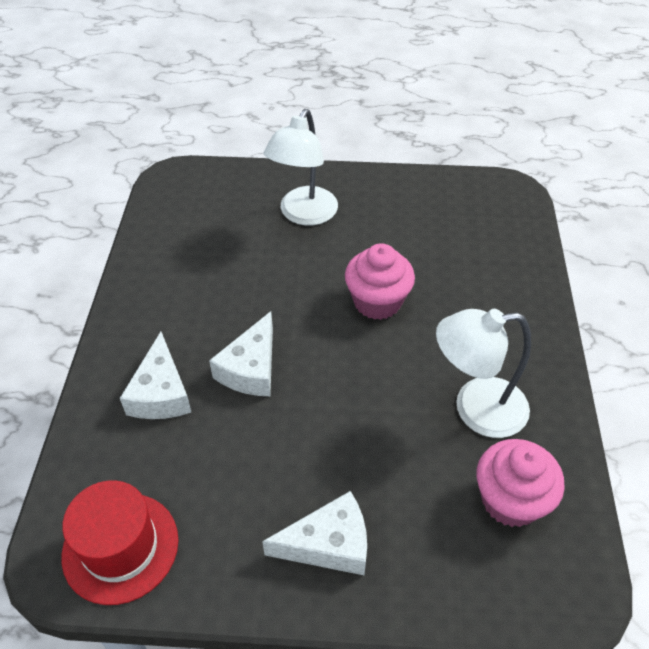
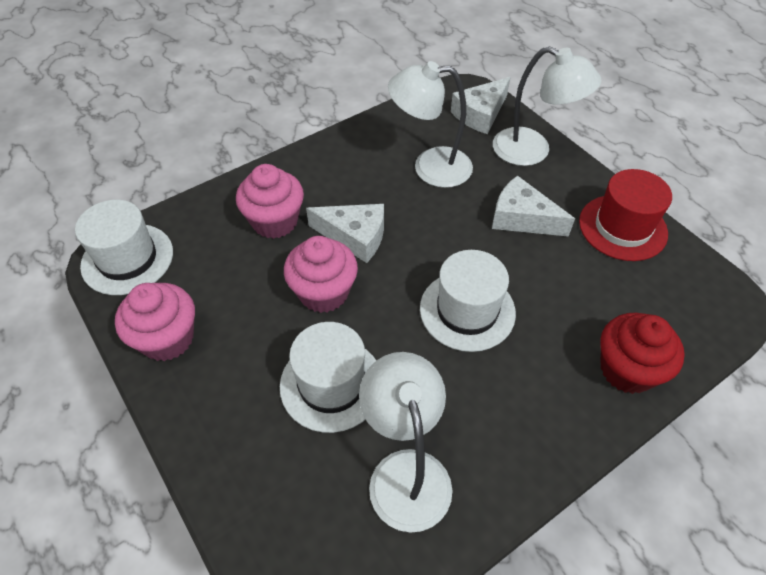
pink cupcake: [345,243,415,320] [476,439,565,527] = 2 -> [115,283,195,361] [236,164,304,239] [284,236,358,313] = 3
red cupcake: none = 0 -> [600,313,685,394] = 1
white hat: none = 0 -> [75,200,173,295] [280,322,376,433] [420,250,516,352] = 3
white lamp: [264,109,338,225] [436,309,531,438] = 2 -> [359,352,453,533] [388,61,473,188] [493,46,602,166] = 3

